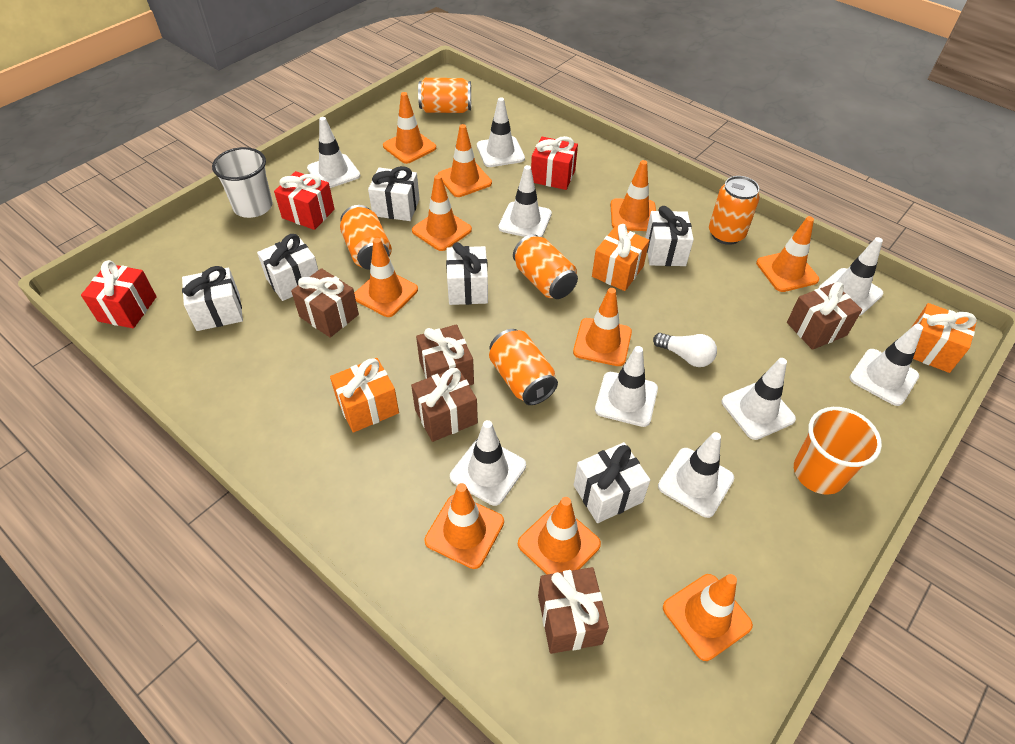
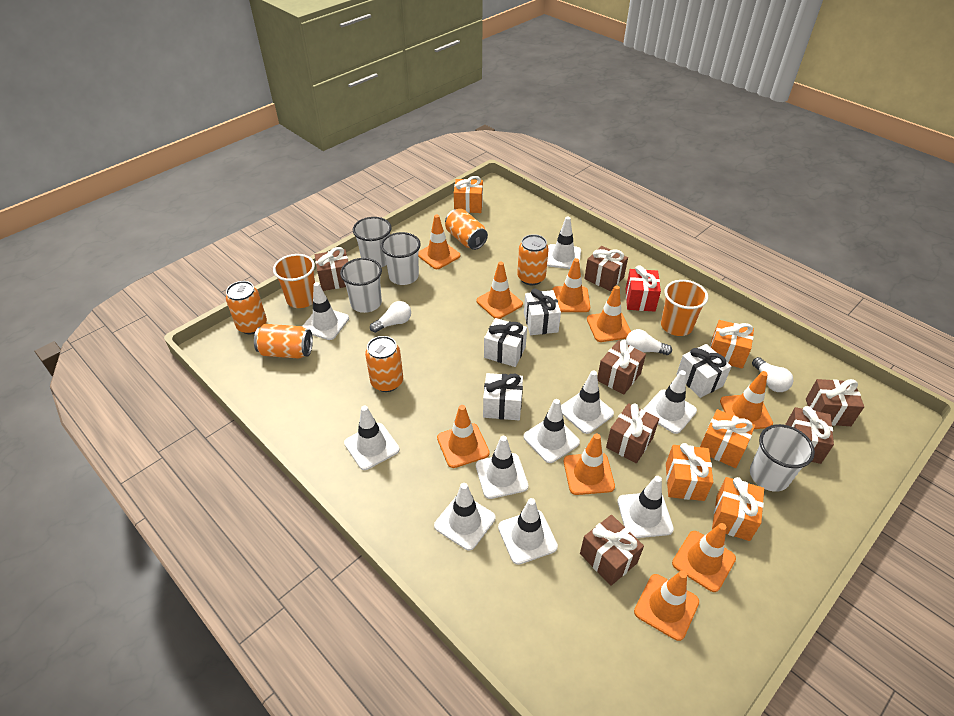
brown gift: [291,268,359,338] [411,367,478,442] [416,324,474,386] [538,567,609,654] [787,282,862,350] = 5 -> [315,247,349,291] [580,515,644,586] [584,246,628,291] [597,340,646,395] [606,403,659,463] [785,406,834,464] [806,379,864,426] = 7
orange cup: [794,407,882,495] = 1 -> [273,254,315,308] [661,280,708,336] = 2
orange gift: [330,358,399,433] [592,224,649,291] [911,303,977,373] = 3 -> [454,176,483,213] [666,443,713,501] [700,409,755,468] [710,320,754,369] [712,477,764,541] = 5
orange traffic cone: [354,238,418,317] [383,92,436,164] [412,175,472,251] [424,483,504,569] [438,124,492,197] [518,497,601,575] [573,288,632,366] [610,160,656,231] [663,574,753,661] [756,216,819,292] = 10 -> [418,215,460,269] [437,405,490,468] [476,262,523,319] [552,258,590,312] [564,434,615,495] [587,285,631,342] [634,570,699,641] [672,523,736,592] [720,371,773,429] = 9
red gift: [81,260,157,328] [274,171,335,230] [531,136,578,190] = 3 -> [626,265,661,312] = 1
white cup: [212,147,273,218] = 1 -> [340,258,382,313] [353,217,392,267] [381,232,421,285] [750,424,815,492] = 4
white gift: [182,266,243,331] [257,234,318,301] [368,166,420,221] [446,242,488,305] [574,442,650,523] [645,206,694,266] = 6 -> [483,373,523,420] [484,318,527,367] [524,288,561,335] [676,344,732,398] = 4
white light bulb: [653,333,717,367] = 1 -> [370,301,411,333] [626,329,672,355] [752,357,793,392] = 3
white traffic cone: [307,117,360,188] [450,420,526,506] [477,97,525,167] [499,165,552,237] [595,346,658,427] [658,432,734,518] [722,358,796,440] [819,237,883,316] [849,324,923,406] = 9 -> [302,282,349,340] [344,405,399,470] [434,483,495,550] [476,436,528,499] [498,498,558,565] [523,399,580,463] [547,216,581,269] [561,370,614,434] [617,476,674,538] [643,370,697,434] = 10

